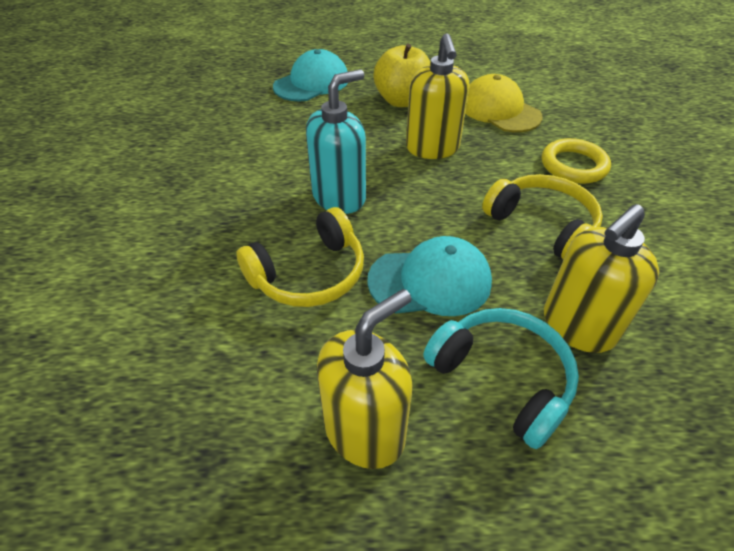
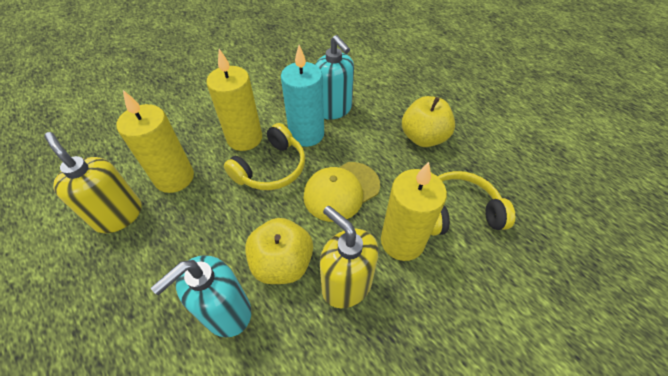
turquoise candle: none = 0 -> [281,45,324,147] = 1
turquoise cap: [273,49,348,101] [367,236,492,316] = 2 -> none = 0
turquoise headphones: [423,308,579,449] = 1 -> none = 0
turquoise soap dispenser: [306,69,366,214] = 1 -> [151,255,251,337] [315,35,354,120] = 2
yellow apple: [373,43,431,107] = 1 -> [245,218,313,284] [402,96,455,147] = 2
yellow candle: none = 0 -> [116,90,194,193] [206,49,262,151] [381,162,447,261] = 3
yellow ring: [542,138,611,184] = 1 -> none = 0
yellow soap dispenser: [317,289,413,469] [406,33,469,159] [544,204,659,353] = 3 -> [44,132,142,233] [320,206,379,308] = 2

